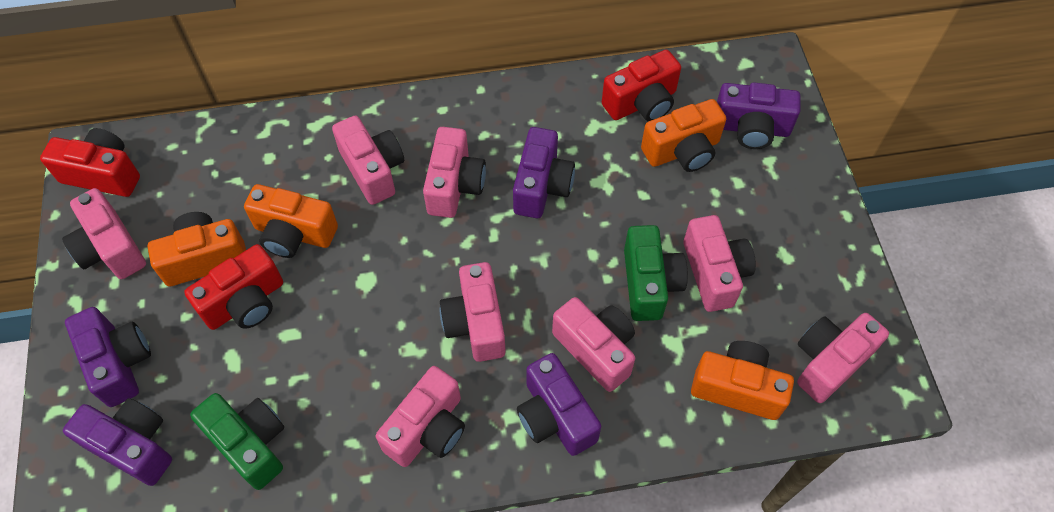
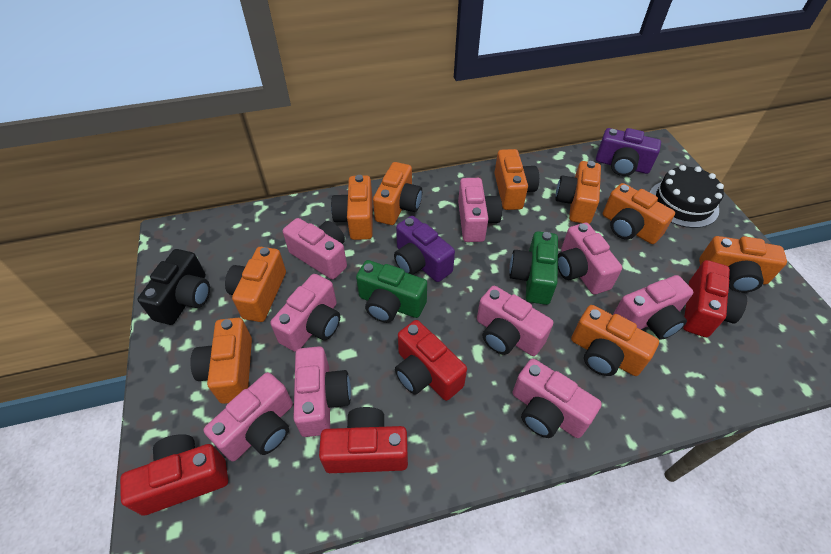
black cake: none = 0 -> [650,165,724,228] = 1
black camera: none = 0 -> [138,249,210,325] = 1
orange camera: [148,212,246,287] [244,184,338,258] [641,99,726,172] [691,341,794,420] = 4 -> [190,318,252,404] [225,247,286,322] [331,175,373,240] [373,162,422,225] [495,149,539,210] [555,161,601,224] [571,305,659,376] [603,183,675,244] [699,236,787,293] = 9
pink camera: [62,188,146,279] [332,116,404,205] [376,366,465,467] [423,127,486,218] [440,262,506,362] [552,297,635,392] [683,215,756,312] [797,313,889,403] = 8 -> [203,372,293,461] [270,274,340,352] [283,218,347,279] [293,346,351,437] [458,178,502,242] [477,286,553,356] [513,359,602,438] [558,223,622,294] [613,275,693,340] = 9
purple camera: [63,398,172,486] [65,307,151,407] [513,127,575,218] [517,353,601,456] [717,83,800,149] = 5 -> [394,216,455,282] [596,128,661,176] = 2
red camera: [40,128,140,197] [184,244,283,330] [602,50,681,121] = 3 -> [120,434,228,516] [319,407,408,473] [395,320,467,401] [683,260,747,337] = 4

